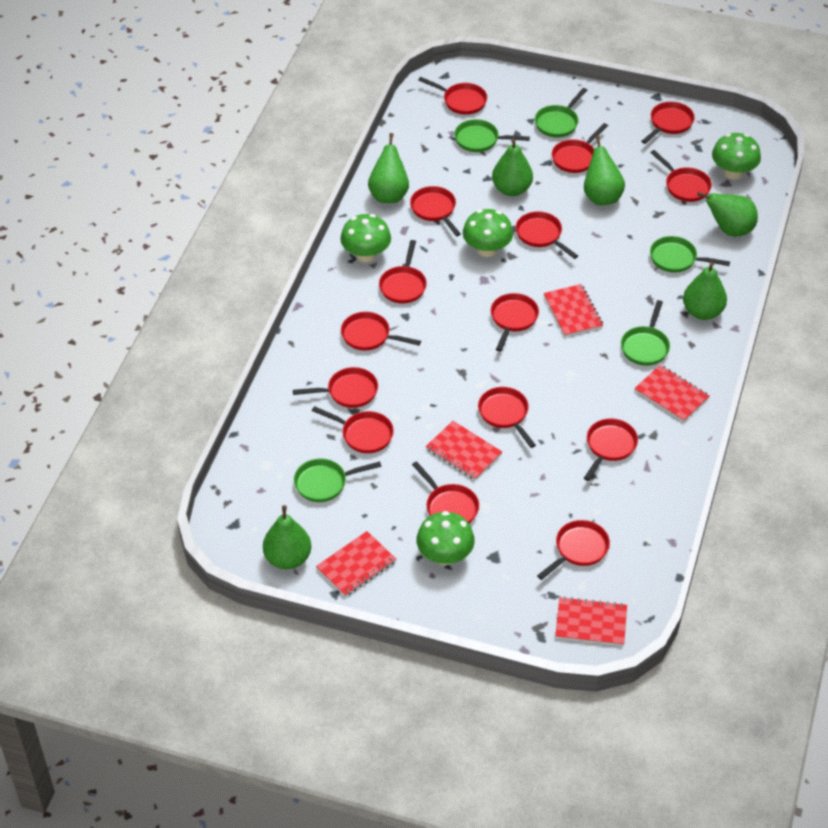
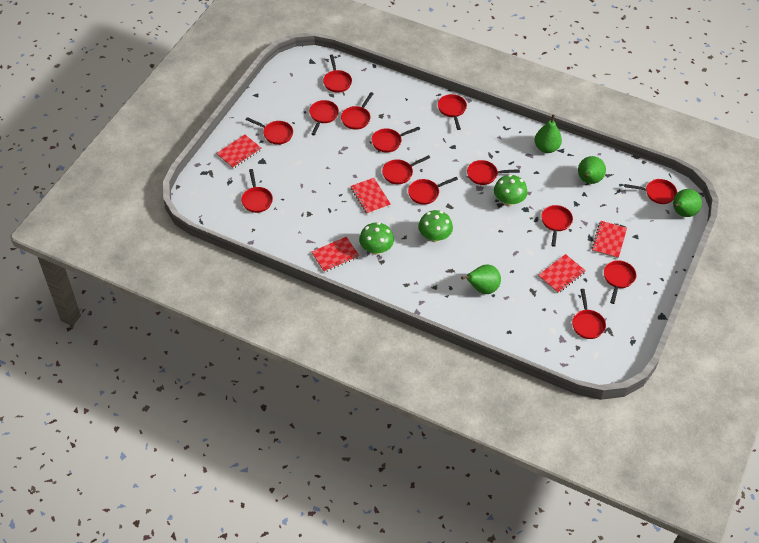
green mushroom: [340,214,391,262] [416,511,475,565] [463,209,513,257] [712,133,761,180] = 4 -> [359,222,394,255] [418,210,453,242] [494,174,528,206] = 3
green pan: [294,459,382,502] [454,119,530,152] [535,88,587,137] [621,300,670,366] [650,236,730,273] = 5 -> none = 0
green pear: [263,505,311,570] [368,133,409,203] [492,139,533,196] [584,135,625,205] [683,262,727,320] [697,192,758,237] = 6 -> [461,265,501,294] [534,115,562,153] [578,156,606,184] [673,189,702,217] = 4
red pan: [293,367,378,408] [312,406,394,453] [341,312,421,351] [379,240,427,304] [410,186,461,236] [412,461,479,523] [418,77,487,115] [478,387,536,448] [491,293,539,352] [516,211,578,259] [537,520,610,580] [552,123,608,173] [584,419,638,481] [641,102,695,144] [650,150,712,202] = 15 -> [241,169,273,213] [246,117,293,145] [309,100,339,135] [323,54,352,93] [341,92,374,130] [372,127,420,153] [382,155,430,184] [408,177,458,205] [438,94,467,130] [467,160,520,185] [541,205,573,247] [572,289,606,339] [604,260,636,304] [624,179,677,204] = 14

